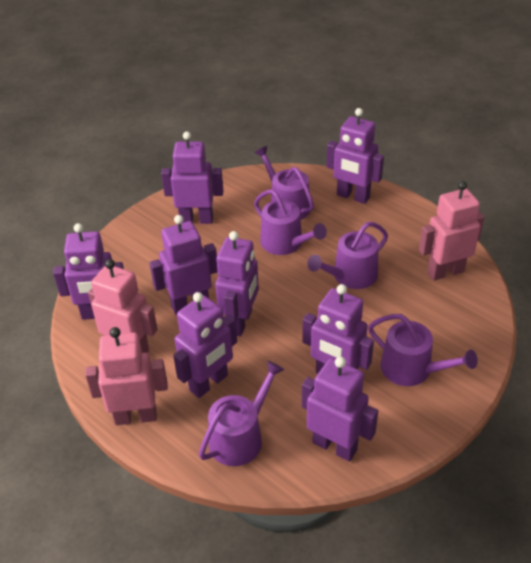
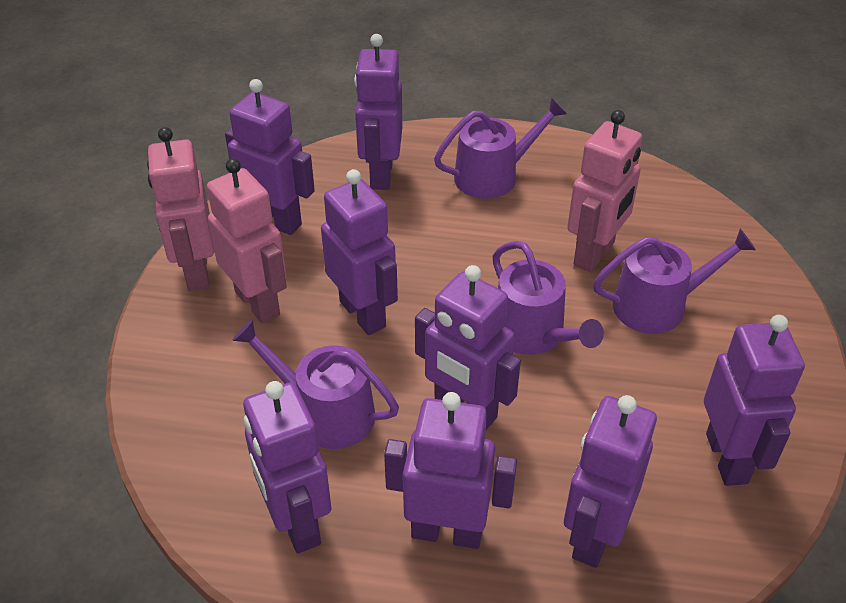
purple watering can: [199,361,284,466] [254,146,314,220] [254,189,327,255] [308,222,388,289] [368,314,478,386] = 5 -> [232,319,399,449] [434,97,567,199] [493,241,604,355] [593,229,756,334] = 4

